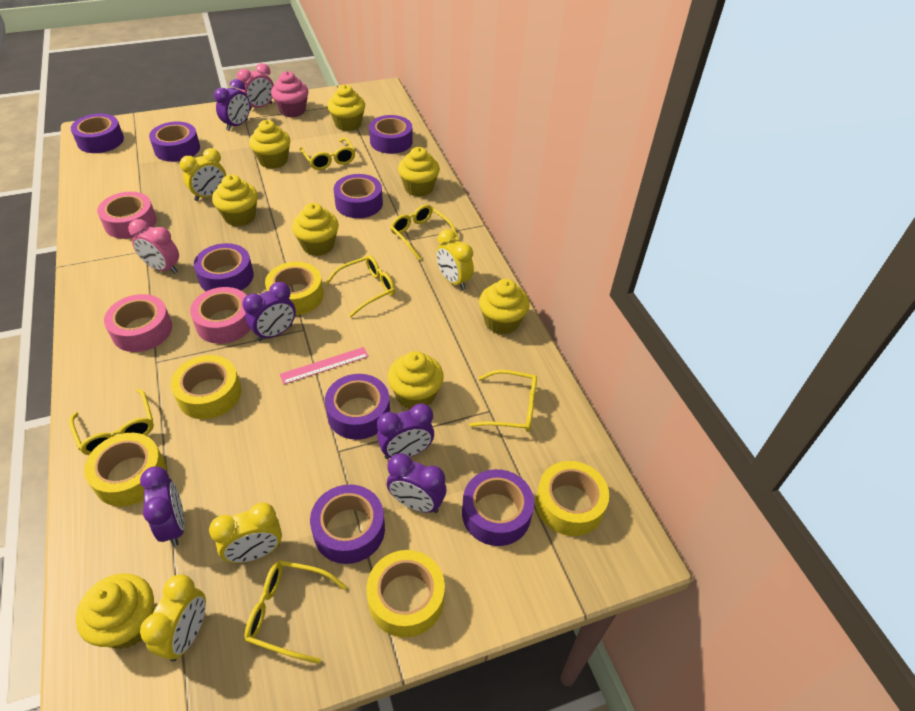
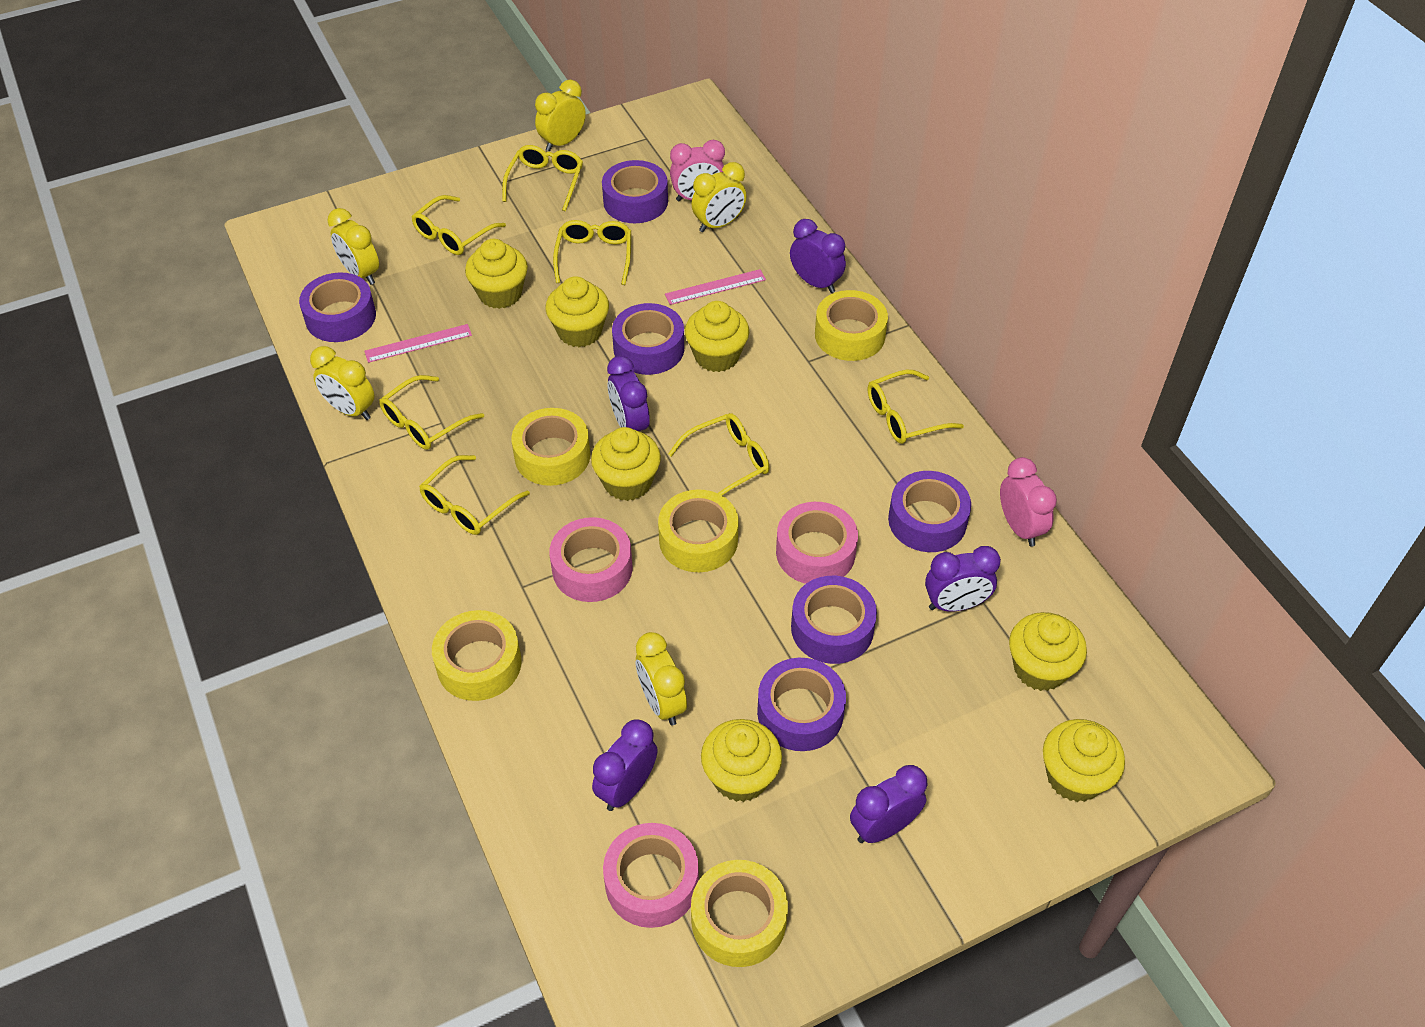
pink cupcake: [271,71,308,118] = 1 -> none = 0
pink ruler: [280,347,369,384] = 1 -> [364,324,472,363] [665,269,766,305] = 2
purple tape: [71,114,124,153] [149,122,200,162] [194,243,254,291] [310,484,385,564] [325,374,390,440] [334,174,383,218] [369,115,413,154] [462,469,534,546] = 8 -> [299,272,376,342] [602,160,668,223] [612,303,684,375] [757,658,846,751] [791,576,877,664] [888,471,971,552] = 6
yellow clock: [140,574,206,661] [180,148,226,201] [209,503,282,563] [436,229,474,290] = 4 -> [310,346,374,420] [328,208,379,285] [535,80,586,151] [636,632,687,726] [691,162,747,232] = 5
yellow cupcake: [76,573,154,649] [212,174,258,226] [249,120,290,169] [292,203,339,256] [327,85,365,131] [388,351,444,410] [398,147,440,197] [479,279,530,334] = 8 -> [465,239,528,309] [545,276,609,347] [591,427,661,501] [685,301,749,372] [701,719,782,802] [1009,612,1087,691] [1043,719,1125,802] = 7
yellow glasses: [69,389,154,455] [244,560,347,664] [299,137,355,170] [325,255,395,317] [390,204,459,260] [469,370,537,432] = 6 -> [379,375,484,450] [411,195,506,255] [419,455,530,535] [502,145,583,211] [553,220,631,285] [668,413,769,495] [868,370,964,444] = 7

